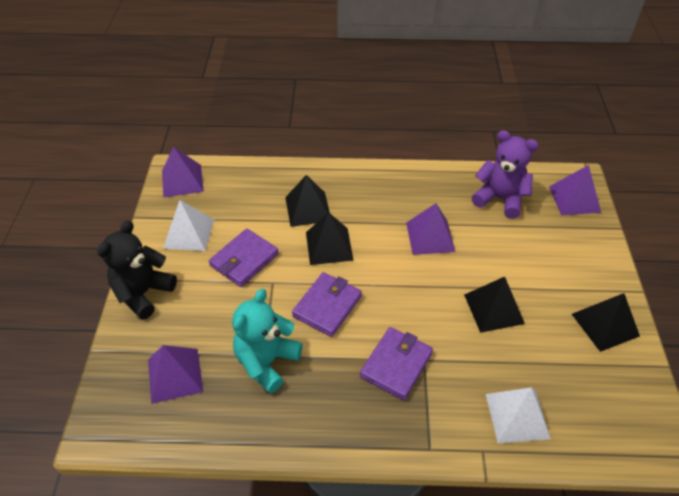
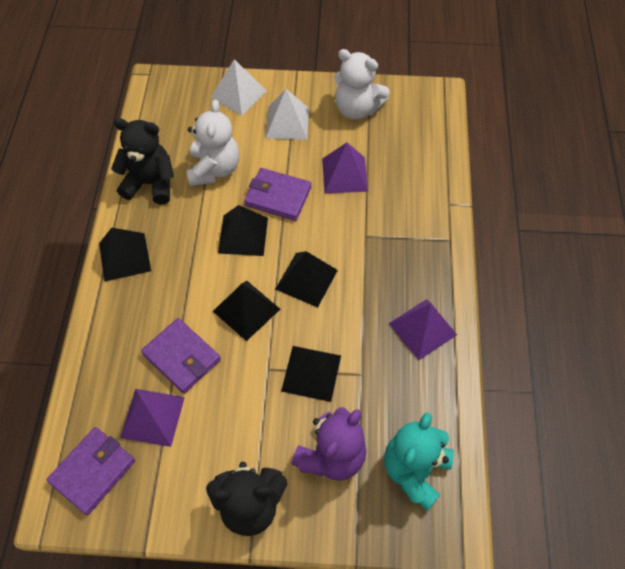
black pyramid: [285,175,330,227] [306,212,354,265] [464,277,525,333] [572,293,640,352] = 4 -> [99,228,151,282] [213,281,280,341] [218,205,268,256] [276,251,338,308] [281,346,341,402] = 5
black teddy bear: [97,220,177,319] = 1 -> [111,118,174,205] [206,462,287,536] = 2
purple pyramid: [148,345,203,404] [162,146,204,198] [406,203,455,255] [549,165,601,215] = 4 -> [120,389,185,447] [322,142,368,193] [389,299,457,360] = 3
white teddy bear: none = 0 -> [187,99,239,186] [334,49,390,119] = 2

